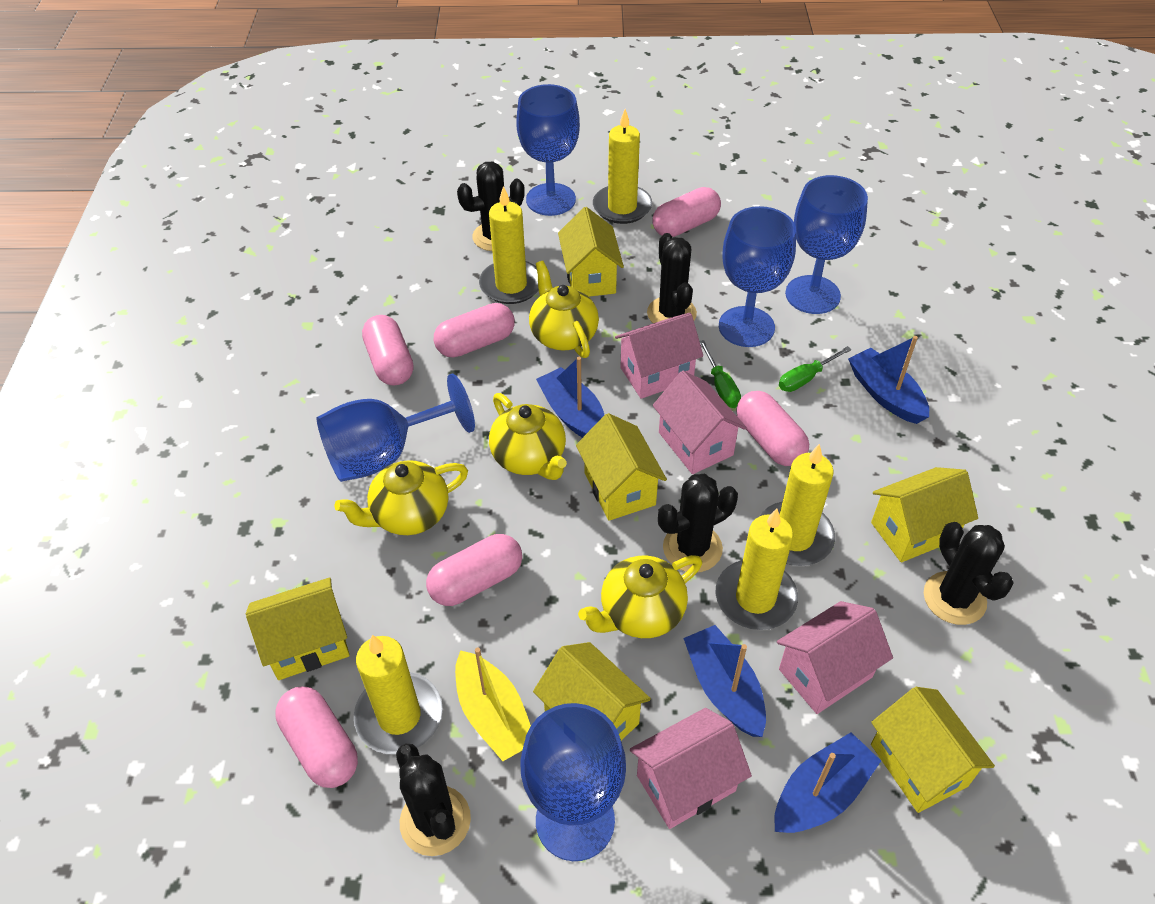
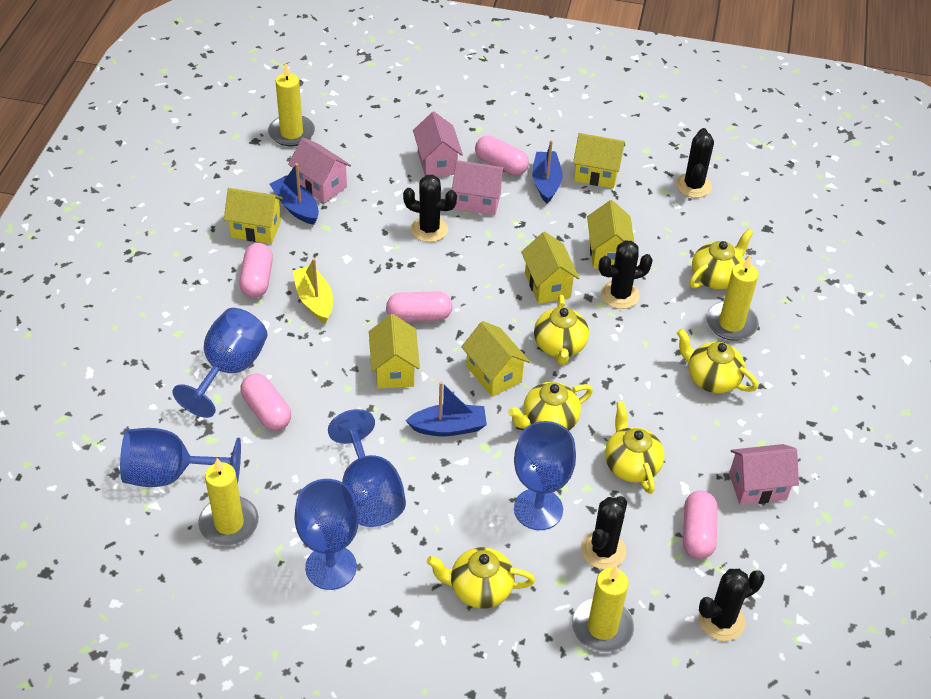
blue boat: [536,357,604,438] [683,625,766,737] [774,732,881,833] [848,336,929,424] = 4 -> [269,163,319,225] [406,382,487,436] [532,140,562,203] = 3
green screwdriver: [699,340,741,408] [779,346,852,392] = 2 -> none = 0
pink capsule: [275,687,358,788] [362,315,413,385] [426,534,522,606] [434,303,515,357] [652,187,721,237] [737,391,809,466] = 6 -> [239,243,273,298] [240,373,291,431] [386,291,453,322] [475,136,529,176] [683,491,718,559] = 5
yellow candle: [354,635,443,755] [479,186,539,304] [593,109,652,224] [716,508,798,630] [759,444,835,566] = 5 -> [198,458,259,546] [268,63,315,146] [572,566,635,653] [706,256,759,341] = 4
yellow teapot: [335,460,468,535] [489,393,567,480] [529,261,599,358] [578,555,702,638] = 4 -> [427,547,535,609] [508,382,593,430] [534,294,589,365] [605,401,664,494] [677,329,758,393] [689,229,754,289] = 6

